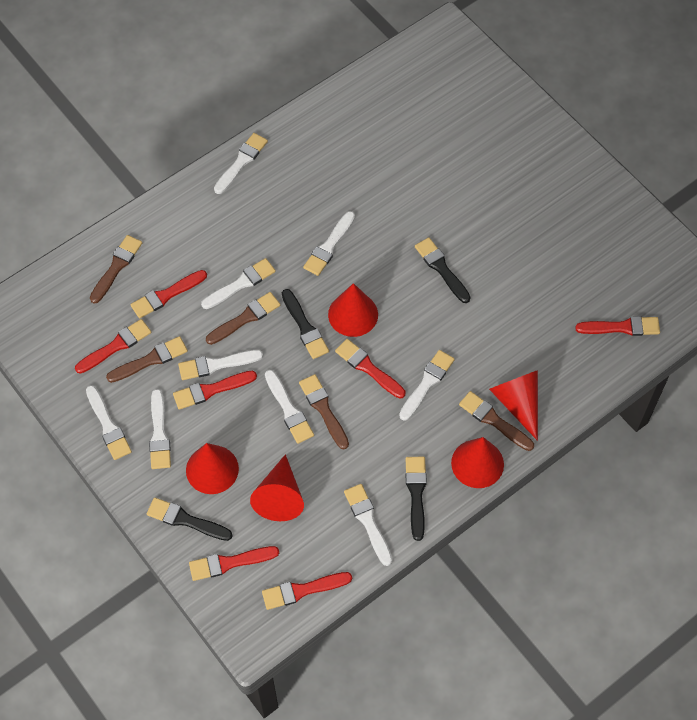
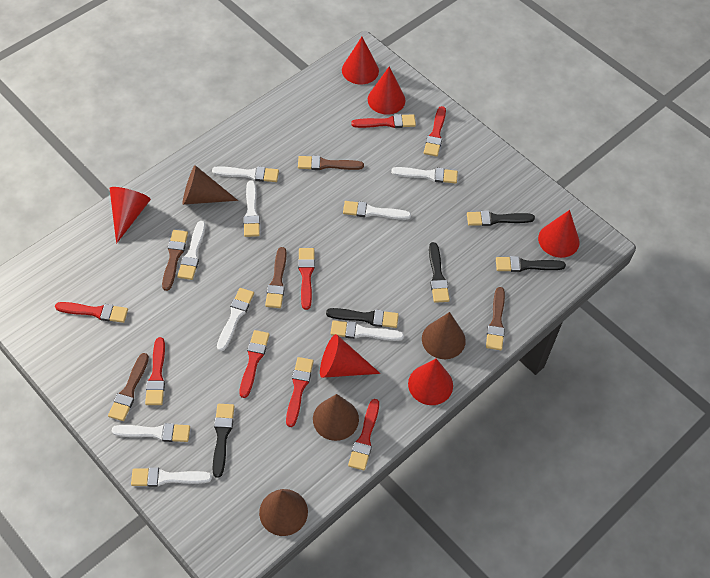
black brush: [147,497,233,541] [282,289,329,359] [406,457,427,541] [415,237,471,303] = 4 -> [212,404,235,478] [326,308,399,328] [429,242,450,303] [467,211,535,226] [496,256,566,272] = 5
brown cone: none = 0 -> [183,165,238,205] [259,489,308,536] [313,394,359,441] [422,312,466,359] = 4
red brush: [75,319,151,374] [130,270,207,318] [173,371,257,410] [189,546,279,581] [262,572,352,610] [335,339,405,399] [575,316,660,336] = 7 -> [55,302,128,323] [145,337,165,405] [240,330,270,398] [286,357,314,427] [298,248,315,310] [348,399,379,470] [351,114,416,128] [424,106,446,157] = 8
red cone: [186,443,239,494] [250,454,304,521] [328,283,378,337] [451,437,504,488] [489,370,538,441] = 5 -> [110,187,151,244] [320,334,381,378] [342,37,379,85] [368,67,405,114] [408,359,453,405] [538,210,579,258] = 6

